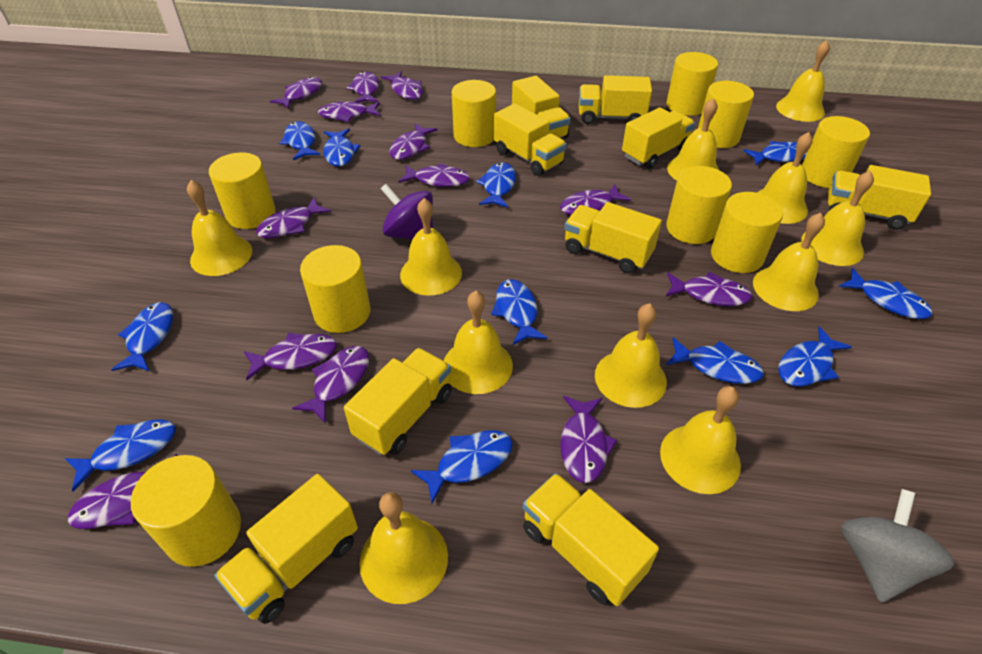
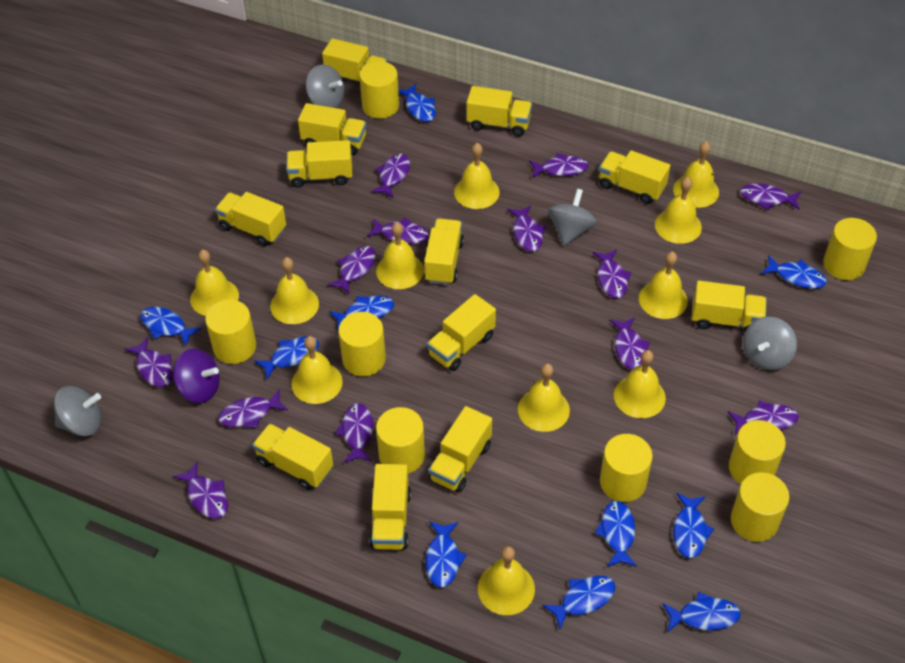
blue fish: [64,419,176,492] [111,302,173,371] [279,121,320,160] [323,129,361,167] [411,430,513,504] [476,162,516,208] [491,279,548,345] [666,337,764,384] [744,141,808,166] [778,326,852,387] [839,268,932,319] = 11 -> [140,307,202,347] [254,336,319,379] [329,296,394,331] [398,84,436,122] [425,521,467,588] [543,576,615,630] [595,501,637,567] [662,592,741,632] [673,493,714,558] [761,255,827,289] = 10
grey spinning top: [841,489,954,603] = 1 -> [53,386,101,436] [305,65,345,108] [548,189,597,246] [743,316,797,370] = 4
yellow cylinder: [131,455,241,567] [209,152,276,229] [300,245,371,333] [452,80,496,147] [666,52,718,116] [666,166,732,244] [698,81,754,148] [711,192,783,273] [802,116,870,188] = 9 -> [205,300,256,364] [338,312,386,376] [359,61,399,119] [376,407,425,474] [600,434,653,502] [729,420,786,484] [731,472,790,542] [823,218,877,280] = 8
yellow truck: [214,474,358,624] [344,348,452,455] [494,103,567,176] [512,76,571,139] [523,473,659,606] [564,202,662,274] [579,75,652,124] [622,107,695,169] [828,165,931,230] = 9 -> [215,192,286,246] [252,424,333,490] [286,140,352,188] [298,103,366,155] [322,38,387,82] [369,464,411,550] [424,218,464,285] [427,294,496,371] [429,406,492,493] [467,86,532,136] [599,151,670,204] [692,281,767,332] = 12

